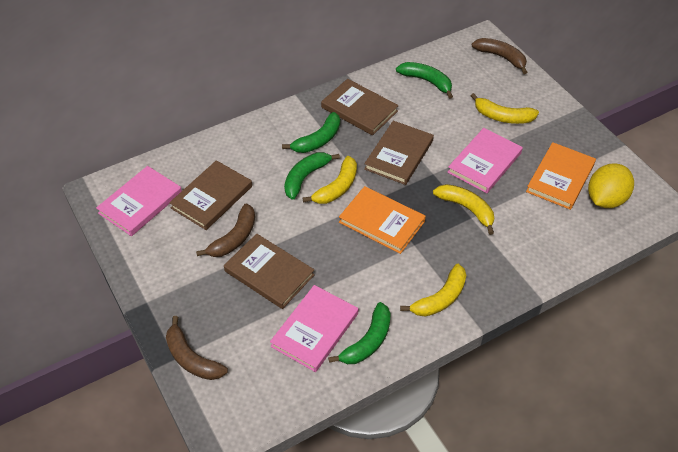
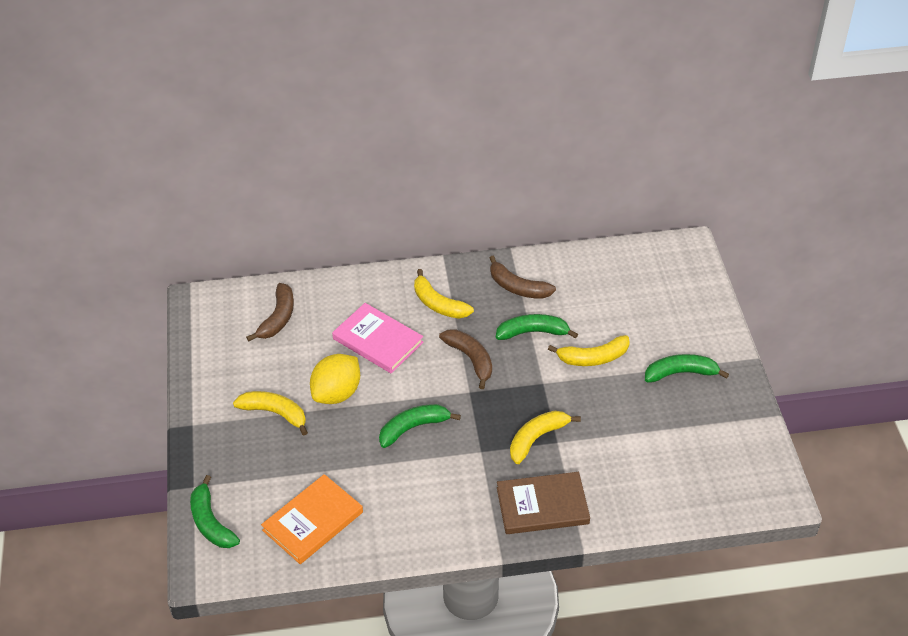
brown book: [169,160,252,230] [224,234,315,309] [321,79,399,135] [364,121,434,185] = 4 -> [497,472,590,534] = 1
orange book: [339,186,426,254] [526,142,596,210] = 2 -> [261,474,363,564] = 1
pink book: [96,166,182,236] [270,285,358,372] [447,128,523,193] = 3 -> [332,303,423,373] = 1

